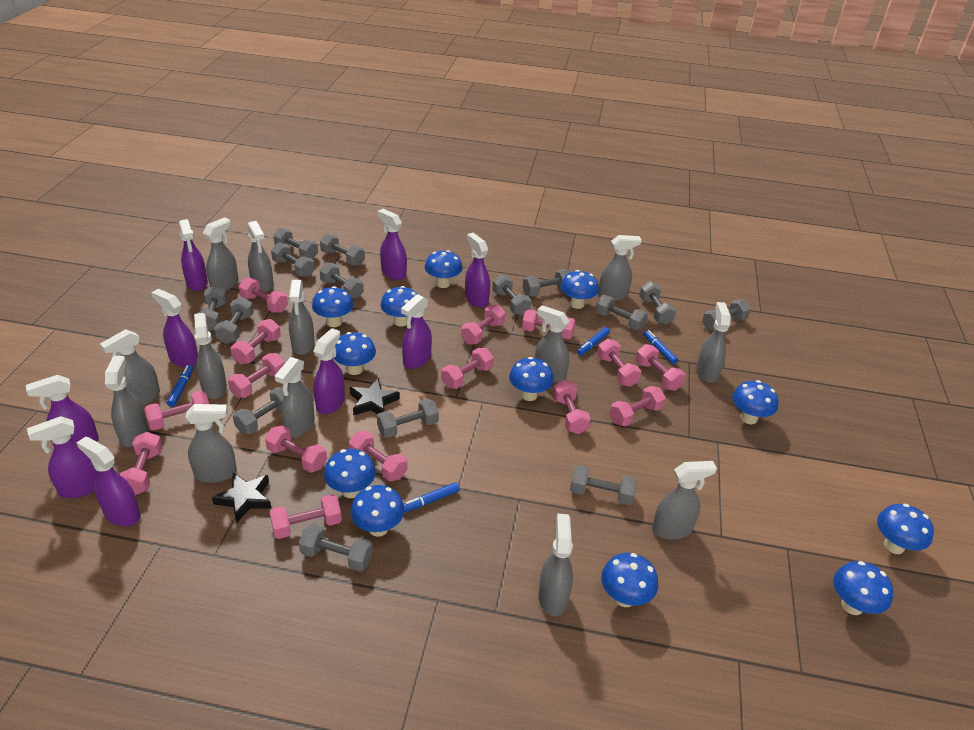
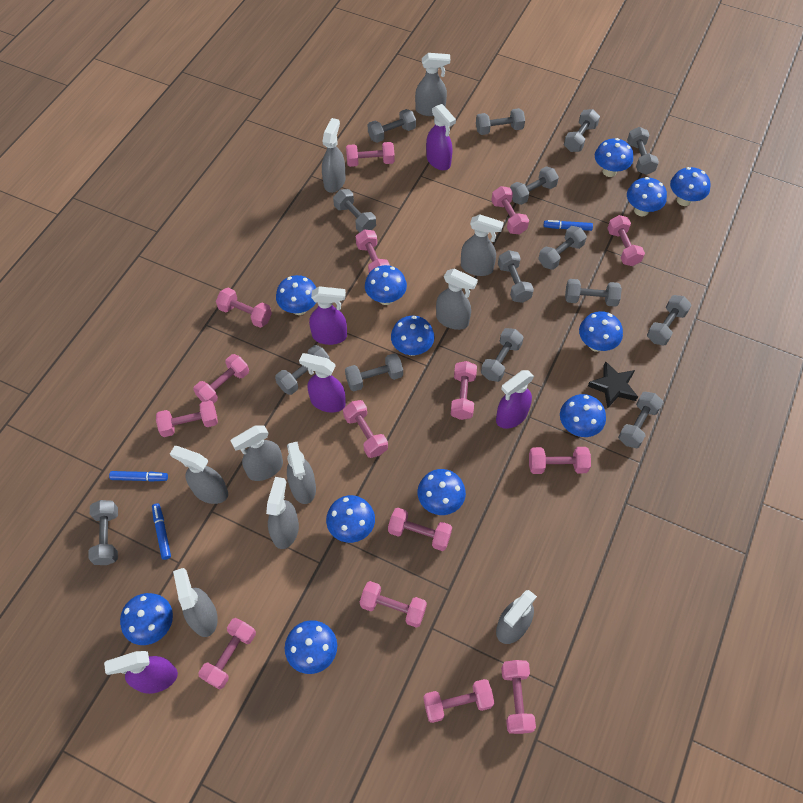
black star: [212,473,272,523] [350,378,400,416] = 2 -> [588,361,638,409] = 1
blue marker: [167,365,193,407] [404,482,460,513] [577,327,610,356] [643,330,678,364] = 4 -> [109,471,168,482] [152,503,171,560] [544,220,593,231] = 3
grey spray bottle: [100,329,160,406] [105,356,147,447] [186,404,237,483] [194,313,227,399] [203,217,238,291] [247,221,274,292] [275,357,315,438] [289,280,315,355] [535,305,570,383] [538,514,573,616] [598,235,642,301] [652,461,717,540] [696,302,731,383] = 13 -> [170,446,228,504] [173,568,218,637] [230,425,283,481] [266,477,299,549] [287,442,316,504] [322,118,346,193] [415,53,450,116] [436,268,478,330] [461,214,504,276] [496,590,537,644] = 10
purple spray bottle: [26,375,99,446] [27,416,98,498] [77,437,141,526] [151,289,198,368] [179,219,208,291] [313,328,345,414] [377,209,407,280] [401,294,432,369] [465,233,490,307] = 9 -> [104,651,178,694] [299,353,346,413] [309,286,347,345] [426,104,456,170] [496,370,534,429] = 5

